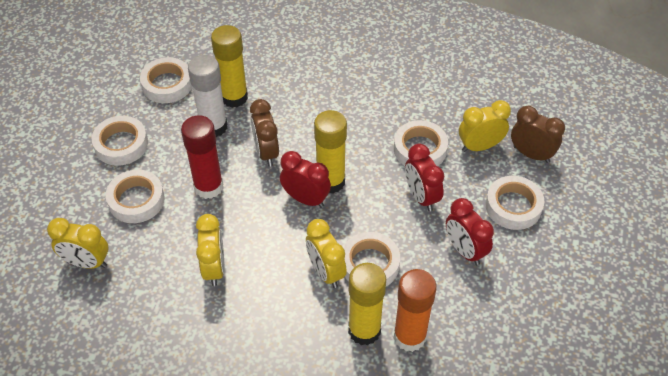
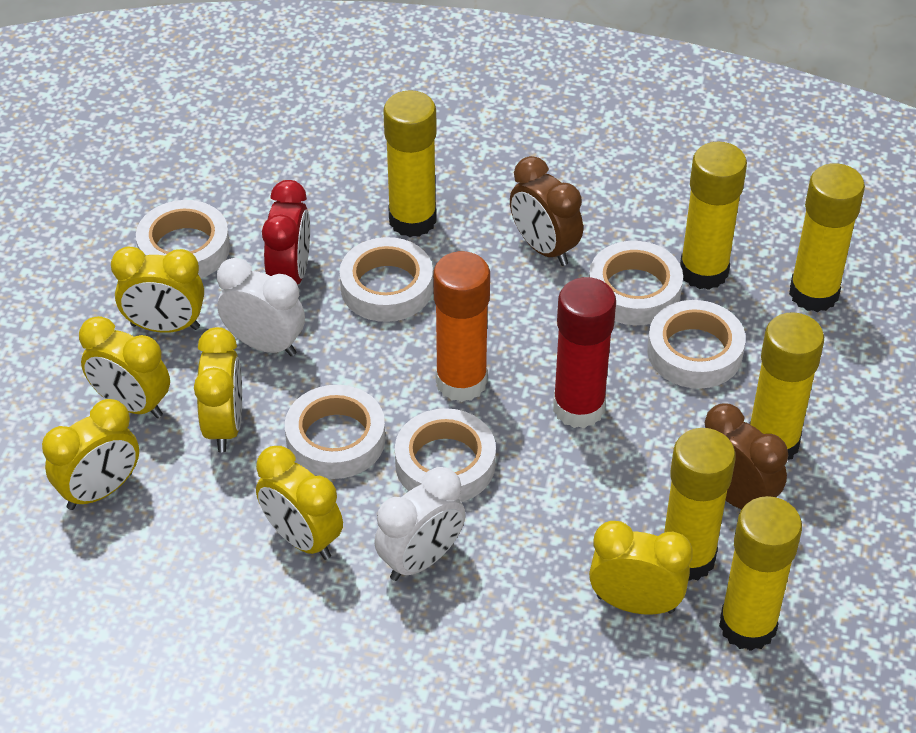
red clock: [280,151,331,208] [405,144,444,211] [446,198,494,265] = 3 -> [262,180,310,285] = 1
white clock: none = 0 -> [217,258,305,356] [374,467,466,581] = 2
white glue stick: [188,55,227,137] = 1 -> none = 0
yellow clock: [47,218,108,269] [196,214,224,286] [306,219,347,288] [459,100,511,152] = 4 -> [42,399,139,510] [79,316,170,418] [111,246,204,333] [194,327,242,452] [256,446,343,560] [589,521,693,615] = 6
yellow glue stick: [211,25,248,108] [314,110,347,194] [348,263,386,346] = 3 -> [383,90,437,237] [664,428,736,581] [680,142,747,290] [719,496,802,651] [749,312,824,460] [789,163,865,312] = 6

